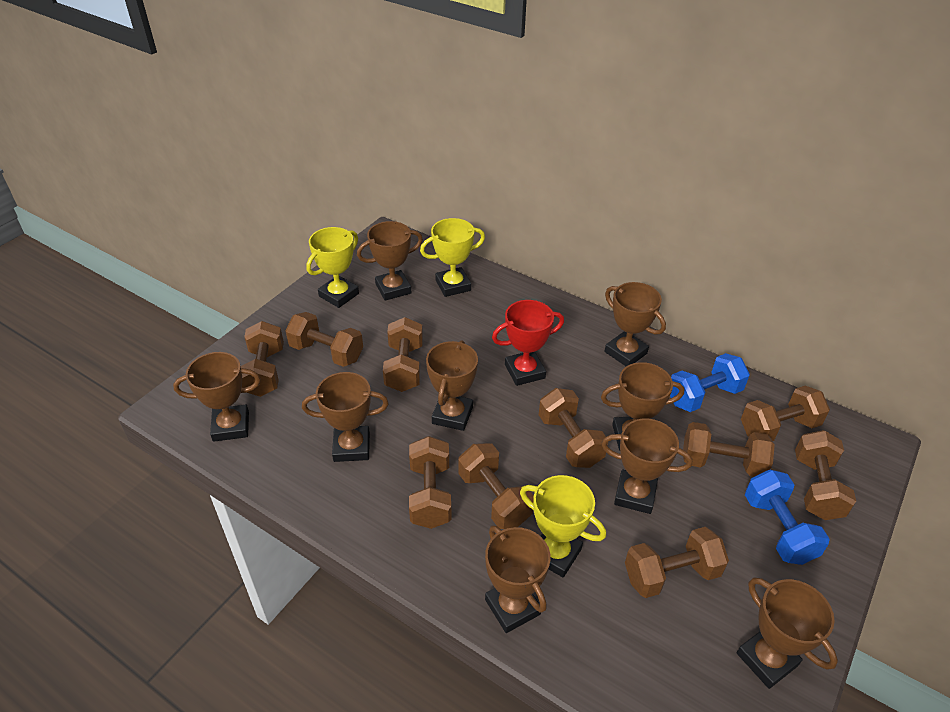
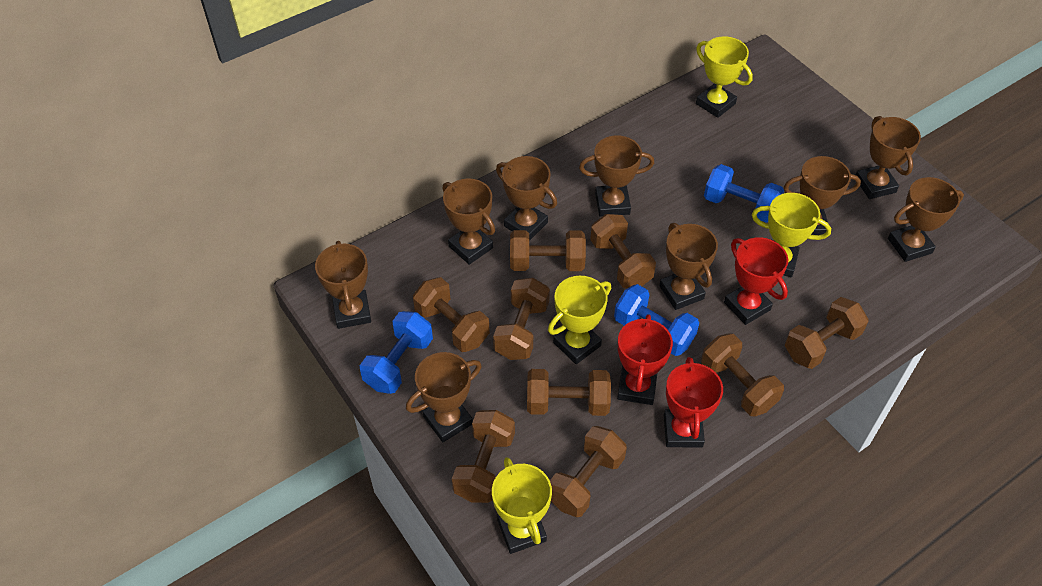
blue dumbbell: [670,353,750,412] [745,469,830,565] = 2 -> [360,311,433,394] [614,284,699,356] [704,164,784,223] = 3
brown dumbbell: [241,321,284,397] [285,312,363,367] [383,317,423,392] [409,436,452,529] [458,443,534,529] [539,388,608,468] [625,527,729,598] [683,422,775,477] [741,386,830,441] [795,430,856,520] = 10 -> [413,277,490,352] [452,410,515,503] [493,278,550,360] [510,230,586,271] [527,369,611,416] [550,426,627,517] [590,214,656,288] [701,333,784,416] [785,297,868,369] = 9
red trophy: [492,300,564,386] = 1 -> [617,314,673,405] [664,357,723,448] [724,237,788,325] = 3
yellow trophy: [306,227,359,308] [420,218,485,297] [520,475,606,577] = 3 -> [492,457,552,554] [548,276,611,364] [696,37,753,118] [752,193,831,277] = 4

